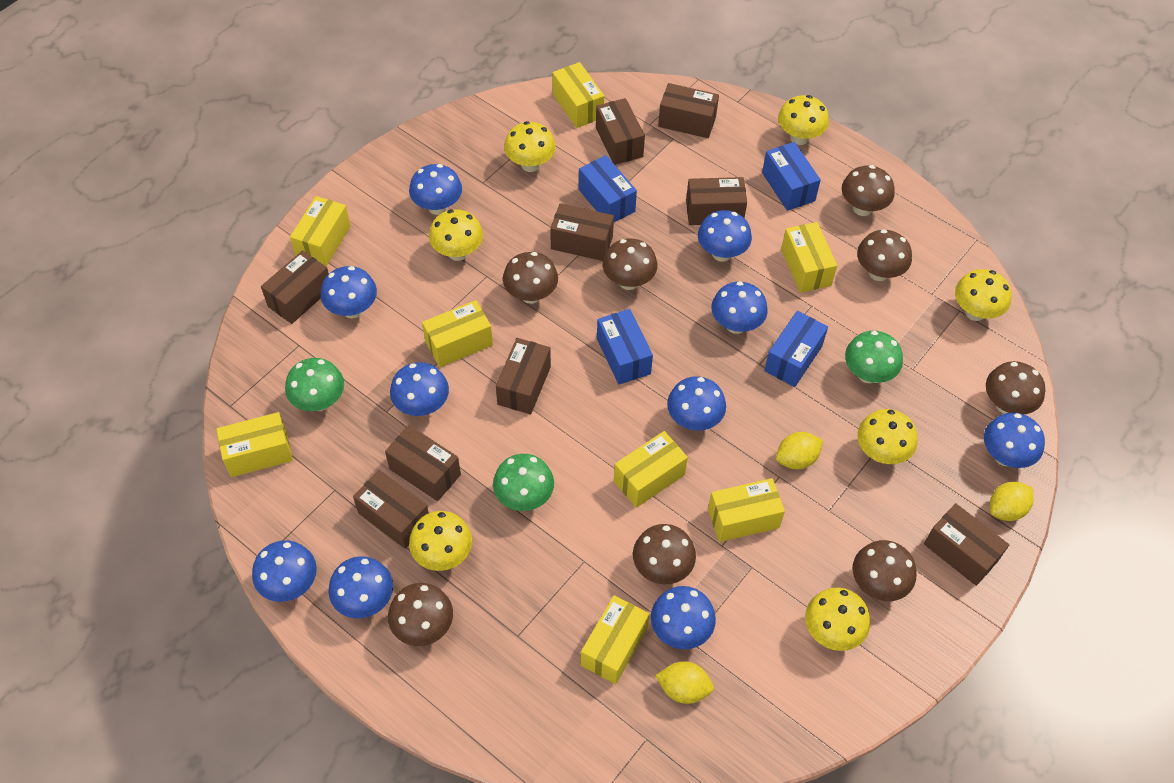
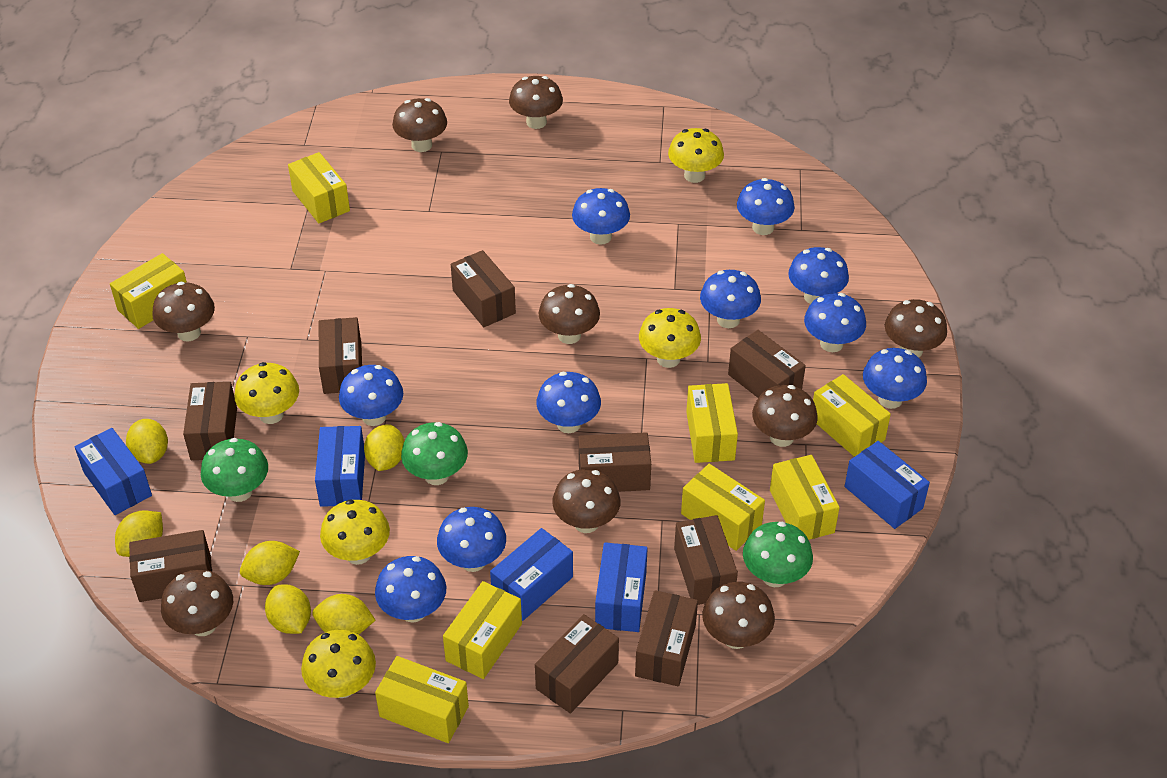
blue box: [579,155,637,222] [597,309,653,384] [762,142,821,211] [764,311,828,387] = 4 -> [75,428,152,515] [315,426,365,507] [490,528,573,621] [595,542,648,632] [845,441,930,529] = 5
brown mushroom: [388,583,453,646] [503,252,558,304] [603,238,658,290] [633,524,696,584] [842,165,895,216] [853,540,917,601] [857,229,912,281] [986,361,1045,414] = 8 -> [152,282,215,341] [161,569,233,636] [392,98,447,152] [509,76,563,129] [538,284,600,344] [552,469,620,533] [703,582,775,649] [752,385,818,447] [885,299,947,358] = 9
yellow lemon: [655,661,714,704] [776,432,823,469] [990,482,1034,521] = 3 -> [115,510,163,557] [126,419,168,464] [240,541,300,585] [265,584,311,634] [312,594,375,634] [364,424,404,471] = 6
yellow mushroom: [409,511,472,571] [429,209,483,261] [504,121,556,172] [778,95,829,145] [805,588,870,651] [857,409,917,464] [955,269,1012,321] = 7 -> [234,362,299,424] [301,630,376,698] [320,500,390,565] [639,308,701,368] [668,128,724,183] = 5

